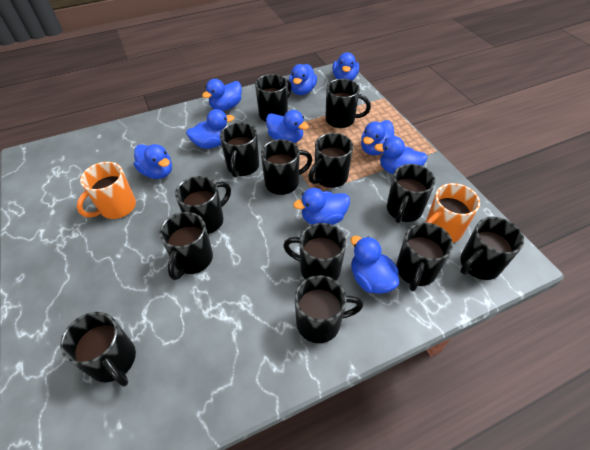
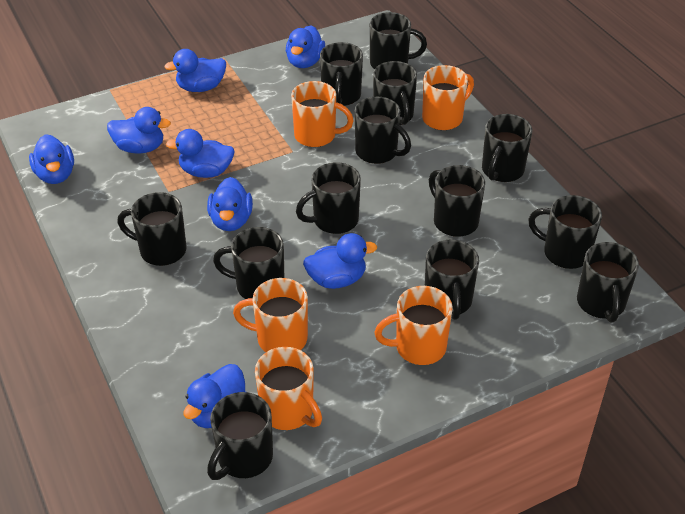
blue duck: [134,144,172,179] [186,109,234,149] [202,79,242,111] [266,110,309,143] [289,64,317,95] [293,188,350,225] [332,52,359,81] [351,236,399,294] [361,120,396,155] [374,136,428,174] = 10 -> [29,134,74,184] [107,107,171,153] [164,49,226,92] [166,129,235,178] [183,364,246,428] [207,177,253,231] [286,25,325,68] [303,233,377,289] = 8
orange mug: [77,162,136,219] [425,183,480,243] = 2 -> [233,278,308,352] [255,347,322,430] [291,81,354,147] [374,286,453,365] [422,65,474,130] = 5

